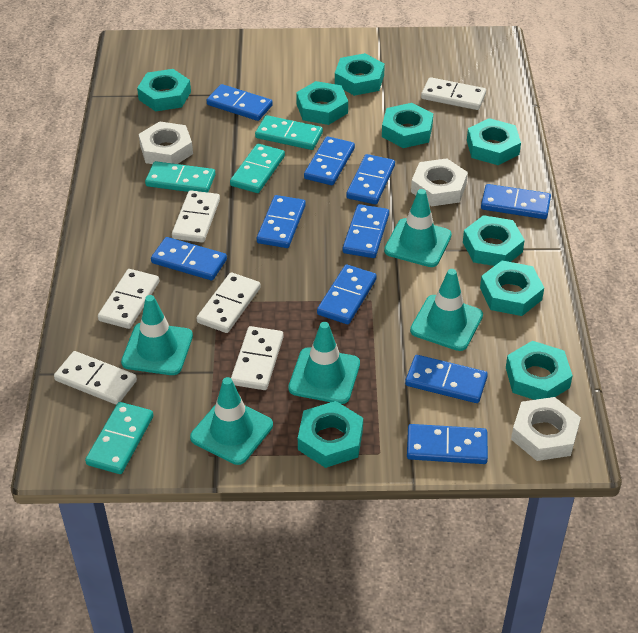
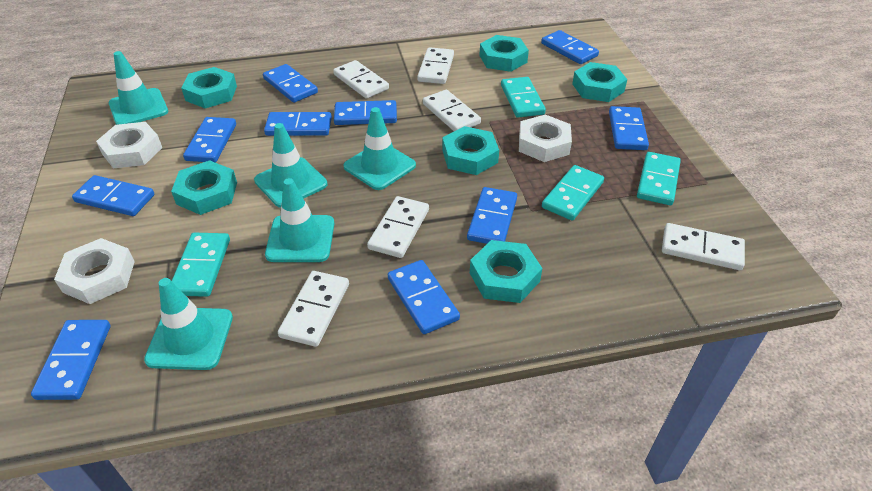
turquoise nut: [137,69,191,112] [296,81,348,125] [298,401,363,468] [335,53,385,96] [382,103,433,148] [463,215,525,266] [467,118,521,165] [480,261,544,316] [506,341,573,400] = 9 -> [171,160,237,215] [181,67,237,108] [442,126,499,175] [470,240,542,303] [479,35,529,72] [572,62,627,102] = 6

